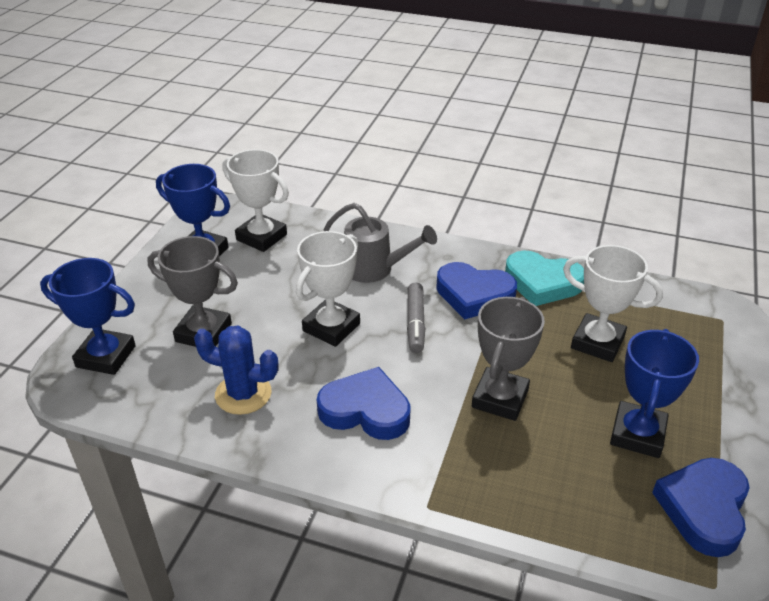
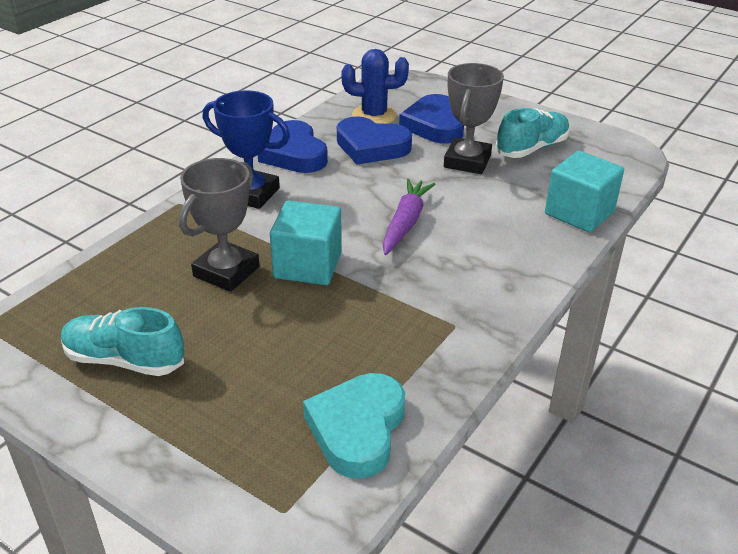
blue trophy: [40,258,136,375] [156,164,230,257] [610,329,699,458] = 3 -> [203,90,290,209] = 1
grey marker: [407,282,425,353] = 1 -> none = 0
grey watering can: [323,203,437,283] = 1 -> none = 0
purple carrot: none = 0 -> [383,178,436,255] = 1
turquoise cube: none = 0 -> [270,201,342,285] [545,151,624,233] = 2
turquoise shoe: none = 0 -> [61,307,184,376] [495,108,570,158] = 2
white trophy: [222,149,289,252] [296,231,360,347] [563,245,663,362] = 3 -> none = 0

